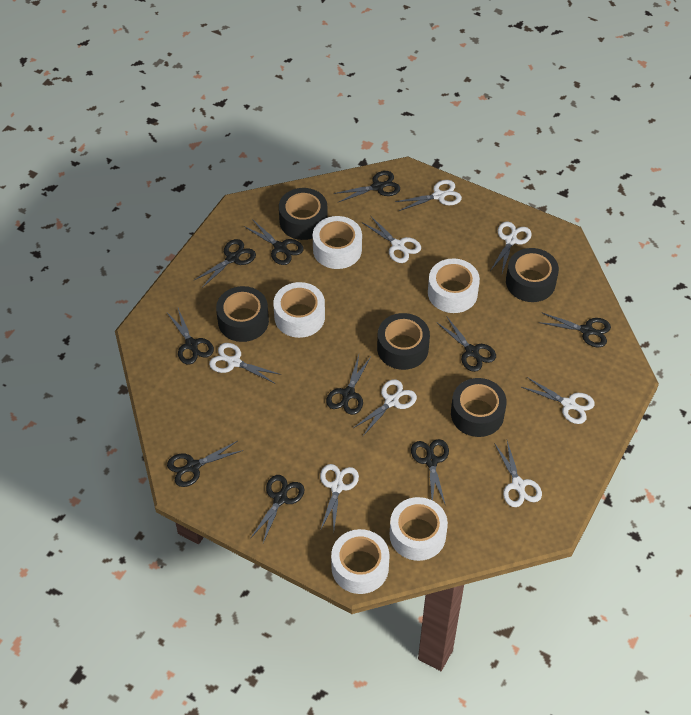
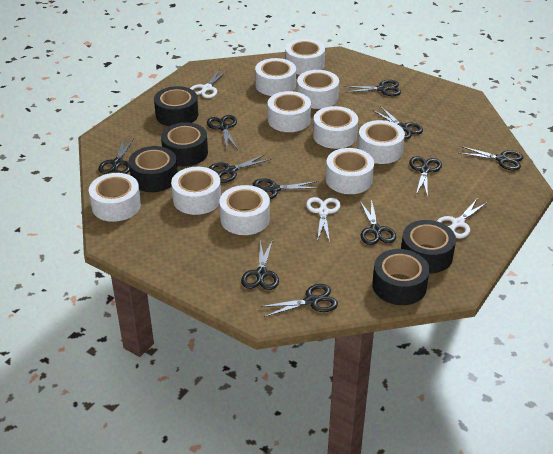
black scissors: [167,308,214,365] [167,441,243,487] [195,239,256,288] [244,219,304,265] [250,475,304,543] [326,355,371,415] [334,171,400,202] [411,439,449,506] [436,316,496,372] [538,312,611,347] = 10 -> [98,138,134,174] [207,115,237,148] [209,154,271,183] [241,239,279,290] [253,178,319,199] [260,284,338,317] [343,80,401,96] [360,199,396,245] [372,106,423,139] [409,156,442,198] [459,146,523,170] = 11
white scissors: [209,343,281,383] [320,464,359,531] [353,379,417,436] [362,216,421,263] [395,180,462,211] [490,222,532,273] [494,441,542,507] [522,377,595,424] = 8 -> [190,68,228,98] [306,197,341,242] [437,199,488,239] = 3
white tape: [273,282,325,338] [313,216,362,269] [331,529,390,594] [390,497,448,561] [428,259,480,313] = 5 -> [89,173,141,222] [171,167,221,215] [219,185,270,235] [255,58,296,96] [268,91,311,132] [285,39,325,75] [297,70,339,109] [313,106,358,149] [326,148,374,194] [358,120,405,164] = 10

